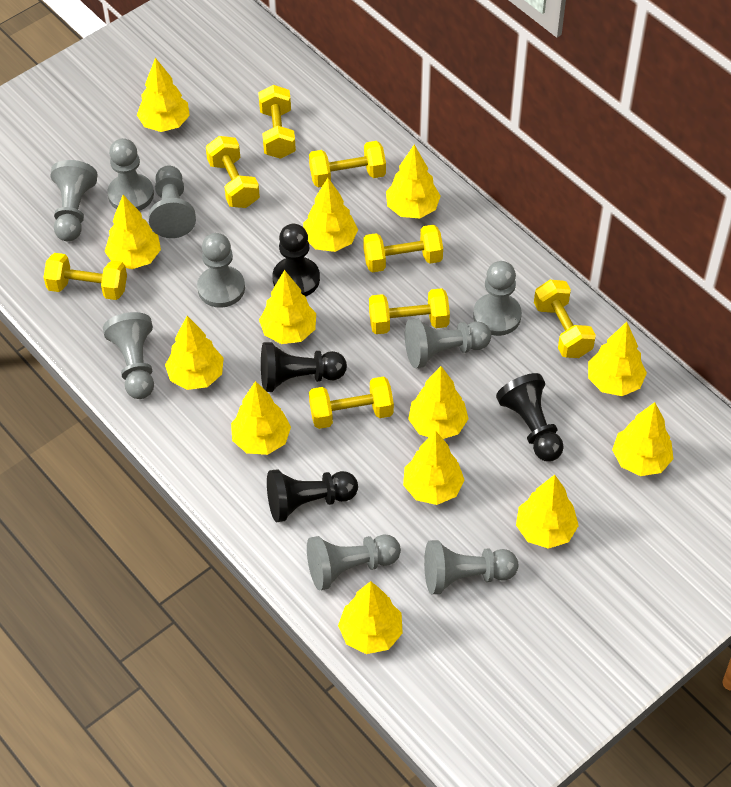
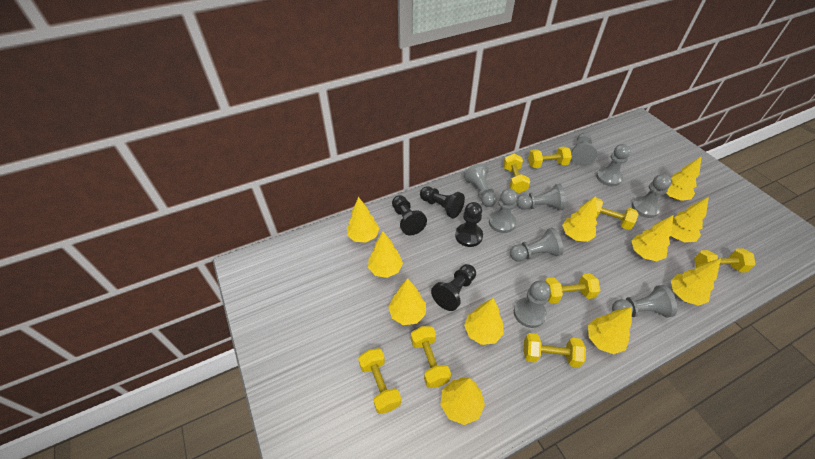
yellow tree: [105,195,161,269] [137,58,190,132] [165,316,224,390] [231,381,291,455] [259,270,316,344] [303,178,358,252] [338,581,403,654] [386,145,441,218] [403,431,464,505] [408,366,468,439] [516,475,579,549] [588,322,647,396] [612,402,673,476] = 13 -> [347,197,380,242] [368,232,403,278] [388,278,426,325] [440,378,485,425] [464,298,504,345] [562,196,597,242] [588,307,632,354] [632,215,673,261] [667,156,702,201] [671,197,709,242] [671,258,721,306] = 11

